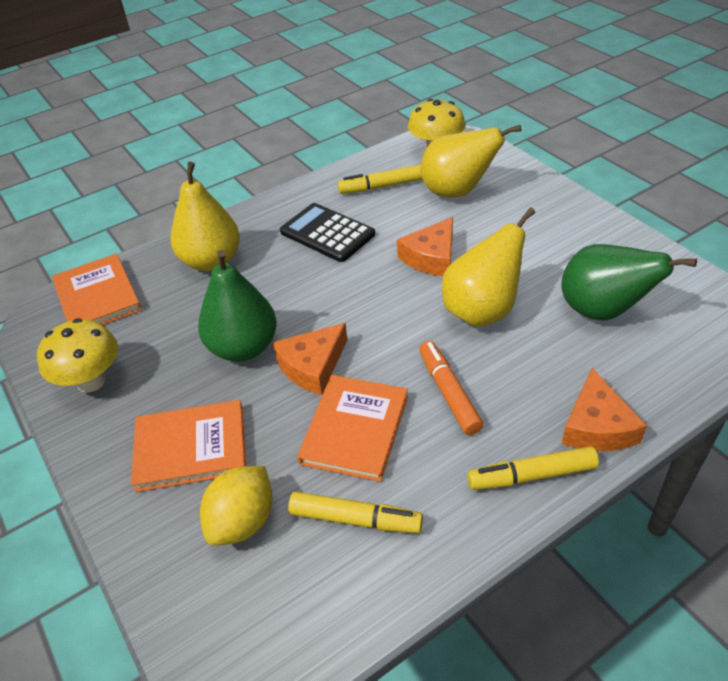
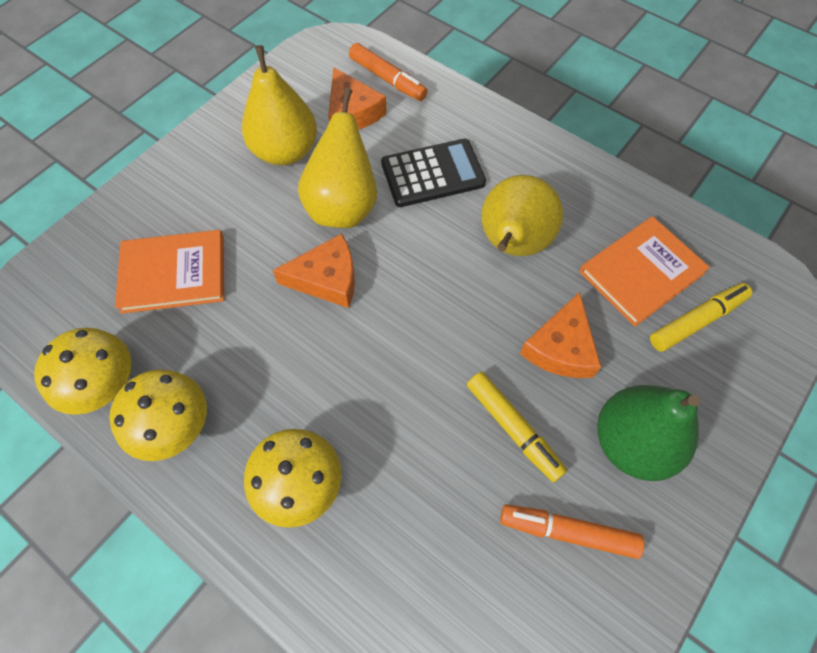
green pear: [198,250,277,362] [561,244,697,321] = 2 -> [597,385,701,481] = 1
orange book: [52,254,142,325] [131,400,246,492] [297,375,408,482] = 3 -> [115,230,224,314] [579,216,710,327] = 2
orange marker: [419,341,483,435] = 1 -> [349,43,428,101] [500,504,644,559] = 2
yellow lemon: [200,466,273,545] = 1 -> none = 0
yellow marker: [288,492,423,533] [338,165,422,194] [467,446,599,490] = 3 -> [467,372,567,483] [650,283,752,352] = 2
yellow mushroom: [37,318,118,393] [408,99,465,148] = 2 -> [34,328,132,415] [109,370,207,461] [244,429,342,528] = 3

